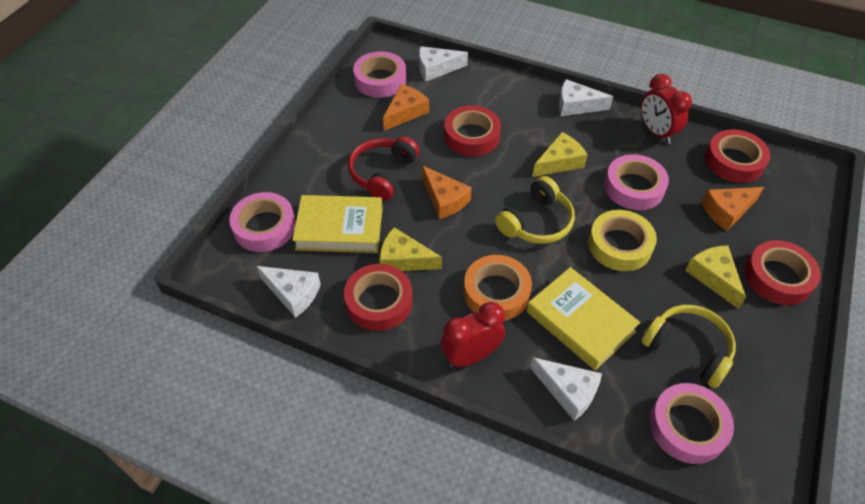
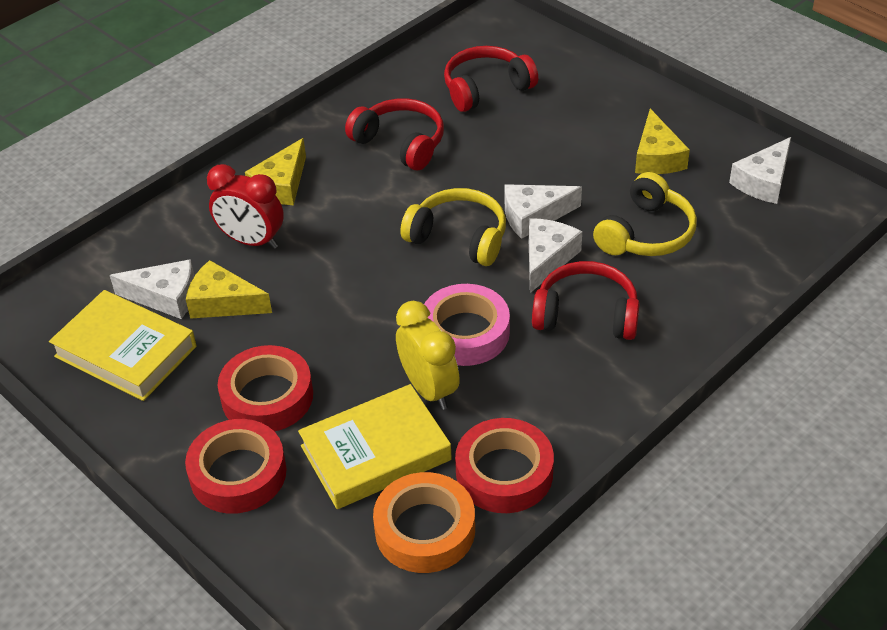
orange cheese: [383,84,429,131] [422,166,472,219] [701,187,764,231] = 3 -> none = 0
pink tape: [229,192,296,252] [353,51,406,98] [604,154,669,210] [650,383,734,464] = 4 -> [424,284,510,366] = 1
red clock: [441,302,505,367] [641,74,692,144] = 2 -> [207,164,284,249] = 1
red headphones: [348,137,419,201] = 1 -> [345,98,444,170] [444,46,538,112] [532,261,640,340] = 3
red tape: [344,264,412,331] [444,105,501,157] [705,130,771,183] [745,240,821,305] = 4 -> [185,419,287,514] [218,345,313,432] [455,418,554,513] = 3
yellow clock: none = 0 -> [396,301,460,410] = 1
yellow tape: [588,210,657,271] = 1 -> none = 0

